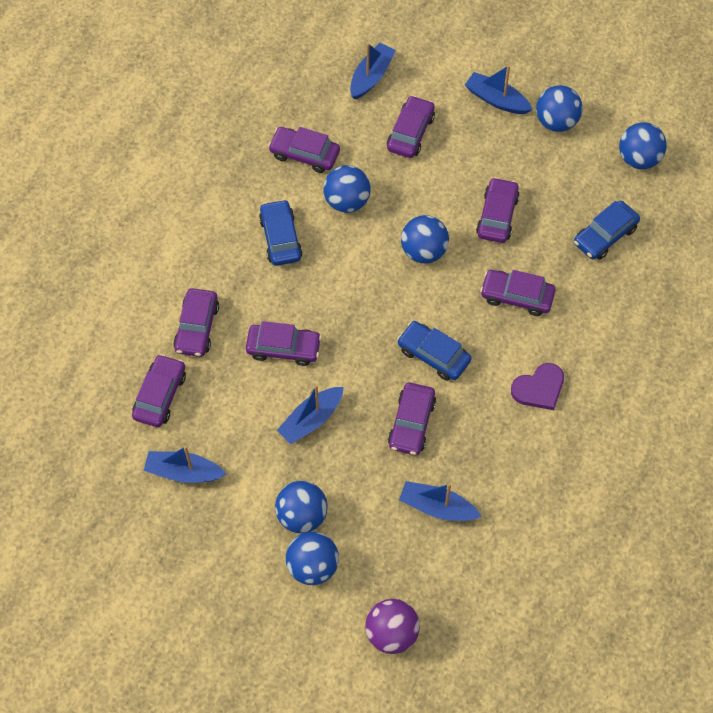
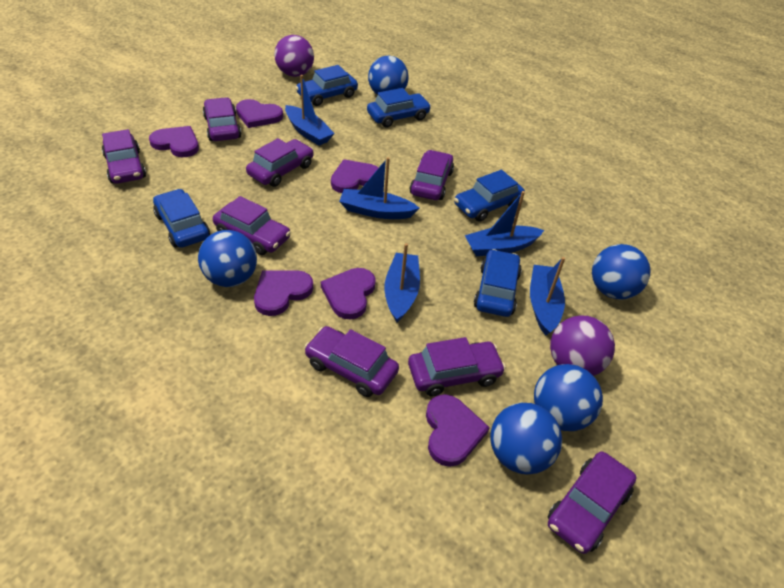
blue ball: [275,481,328,533] [286,531,339,585] [323,165,371,213] [401,215,449,264] [536,85,583,132] [619,122,667,169] = 6 -> [198,230,257,287] [368,56,409,95] [491,403,562,475] [534,364,603,431] [592,244,651,300] = 5
blue car: [259,199,303,266] [397,321,472,381] [574,201,640,260] = 3 -> [153,189,210,248] [295,65,358,106] [367,88,431,127] [454,170,525,222] [474,249,522,317] = 5
purple ball: [365,599,420,654] = 1 -> [274,35,314,77] [550,315,615,376] = 2
purple heart: [511,363,564,410] = 1 -> [149,126,199,157] [236,99,283,128] [254,270,313,316] [321,268,376,320] [331,159,378,193] [426,394,490,467] = 6

